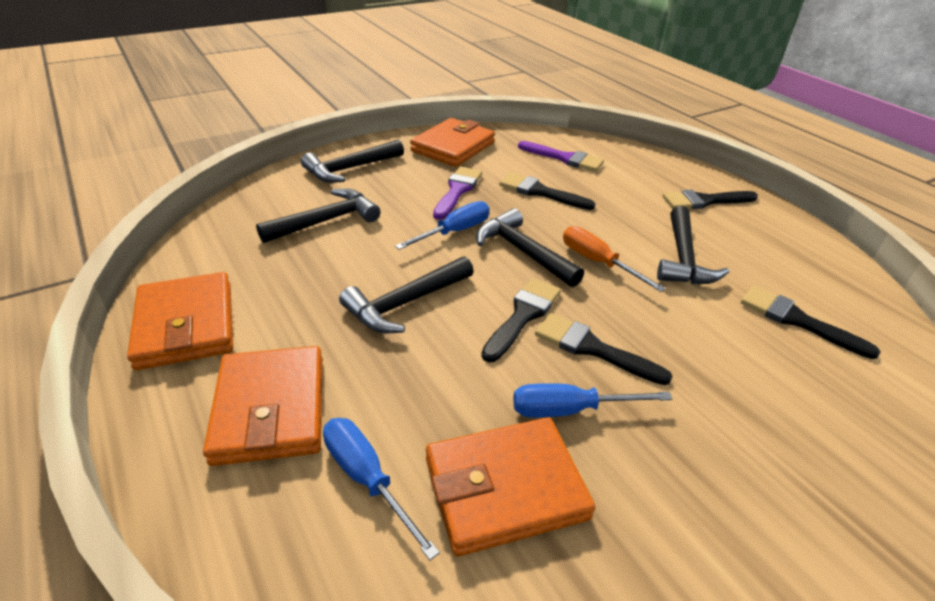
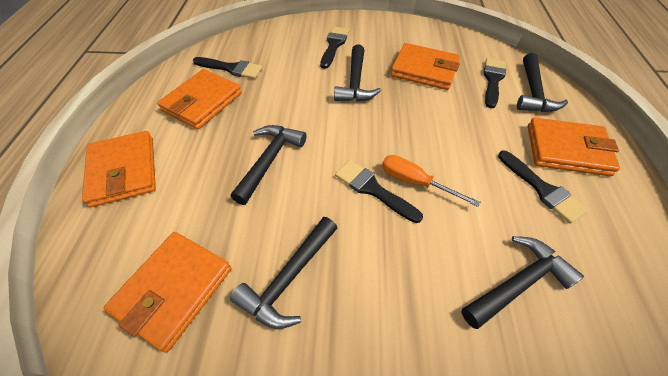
blue screwdriver: [323,418,440,560] [395,201,490,250] [513,383,672,418] = 3 -> none = 0
orange wallet: [127,272,233,370] [203,346,323,466] [410,118,495,167] [426,417,595,556] = 4 -> [82,131,156,207] [103,232,231,353] [157,69,242,129] [391,43,460,90] [528,118,620,176] = 5
purple brush: [433,167,482,220] [518,141,604,172] = 2 -> none = 0

